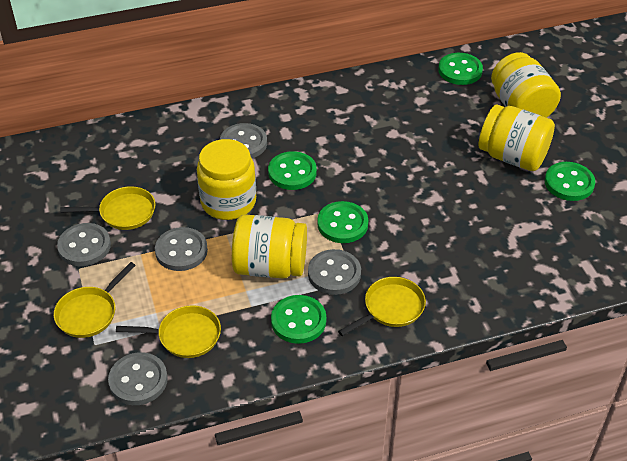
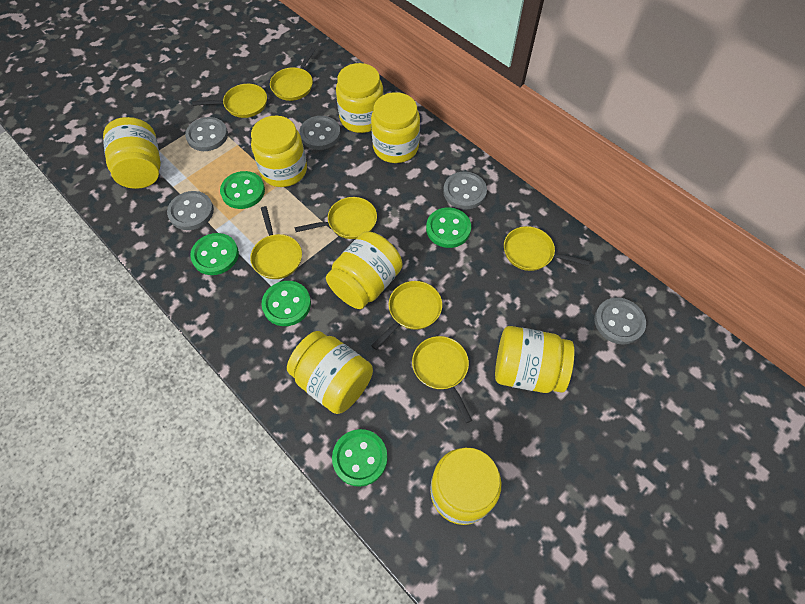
yellow jar: [197,139,256,220] [232,214,307,279] [479,104,555,171] [491,52,561,118] = 4 -> [103,117,161,189] [251,116,307,187] [287,331,373,414] [326,231,402,309] [336,63,384,133] [371,92,420,163] [430,448,501,525] [495,326,574,393] = 8
yellow pan: [54,262,136,338] [60,186,155,230] [116,305,221,358] [338,277,426,336] = 4 -> [192,84,267,118] [250,206,302,279] [270,48,316,101] [294,197,377,239] [372,281,442,350] [412,336,472,423] [504,226,590,271] = 7

